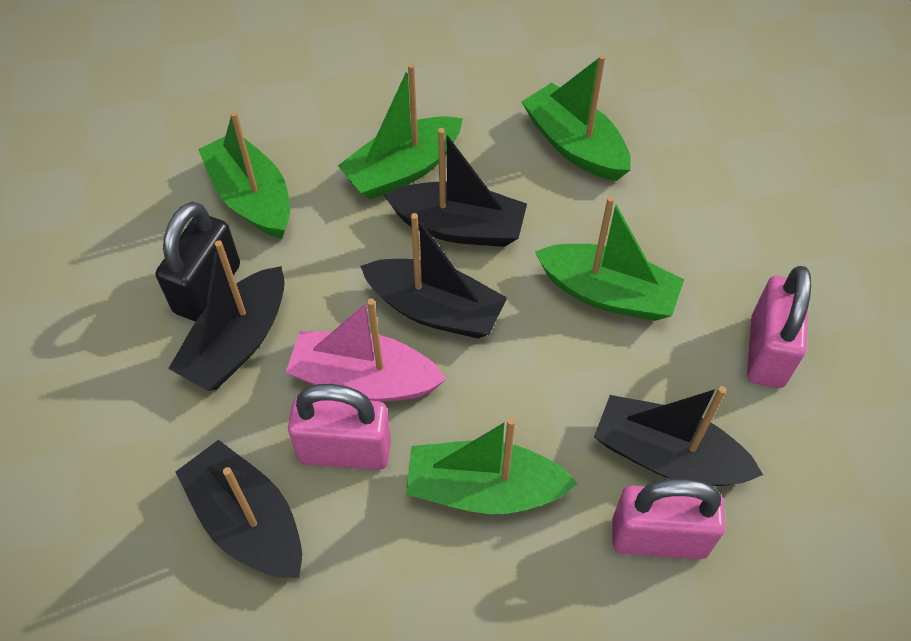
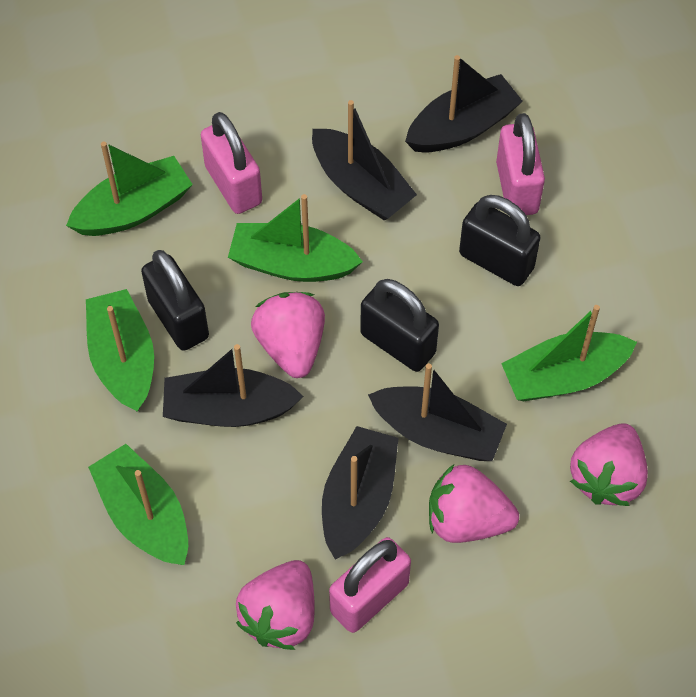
black padlock: [156,202,240,322] = 1 -> [141,250,209,351] [360,279,439,372] [459,195,541,286] = 3
pink boat: [286,299,447,401] = 1 -> none = 0
pink strawberry: none = 0 -> [236,560,315,650] [251,292,325,378] [429,464,519,543] [570,423,648,506] = 4

